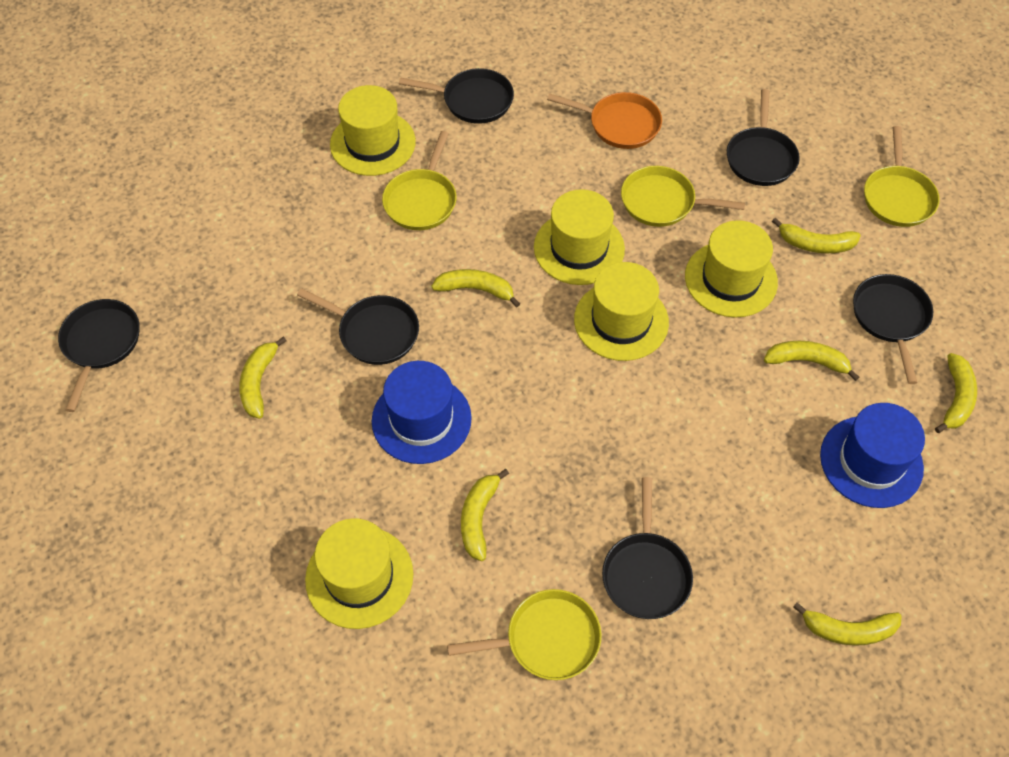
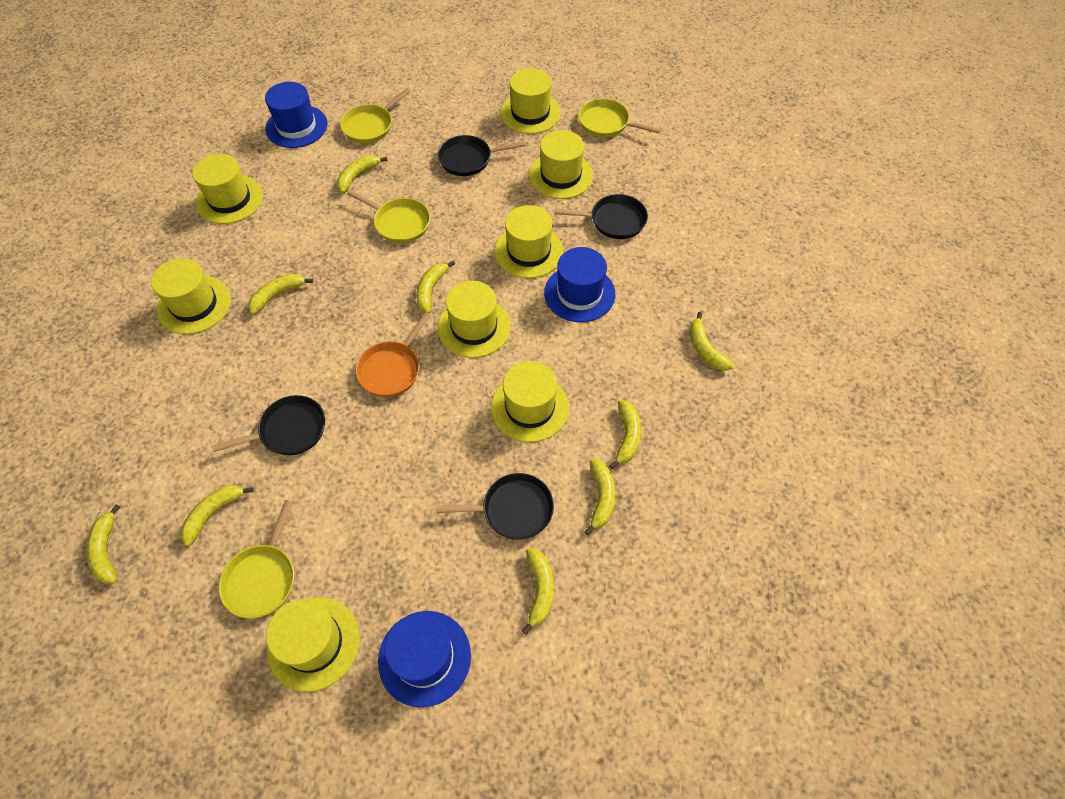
black pan: [58,299,140,412] [297,288,419,365] [399,68,514,124] [602,477,693,619] [727,89,800,186] [853,274,933,384] = 6 -> [212,395,325,455] [436,473,554,540] [438,135,525,176] [555,194,648,239] = 4
blue hat: [372,361,472,464] [820,403,925,508] = 2 -> [265,82,328,148] [378,611,471,707] [544,247,615,322] = 3
yellow banana: [239,336,287,419] [431,269,520,307] [461,469,509,561] [764,341,859,381] [772,217,861,253] [793,602,902,646] [935,353,977,433] = 7 -> [86,504,120,584] [181,485,253,547] [248,274,313,315] [337,155,387,193] [416,261,455,313] [522,548,554,634] [584,459,616,535] [609,400,641,469] [690,312,734,371] = 9
yellow hat: [305,518,413,629] [330,85,416,176] [534,189,625,285] [574,262,669,361] [685,220,778,318] = 5 -> [151,258,231,334] [192,154,263,224] [266,597,360,692] [438,281,511,358] [491,361,569,442] [495,205,563,278] [500,68,561,134] [529,130,593,199] = 8

